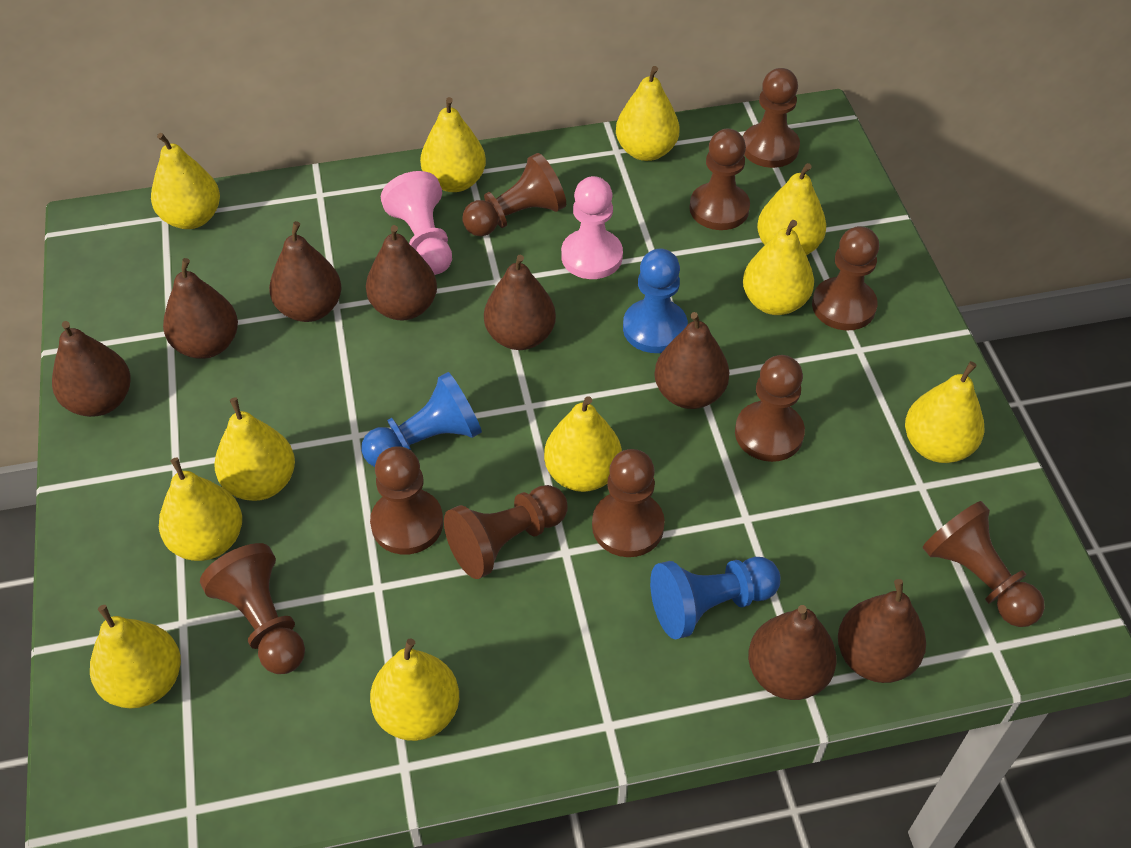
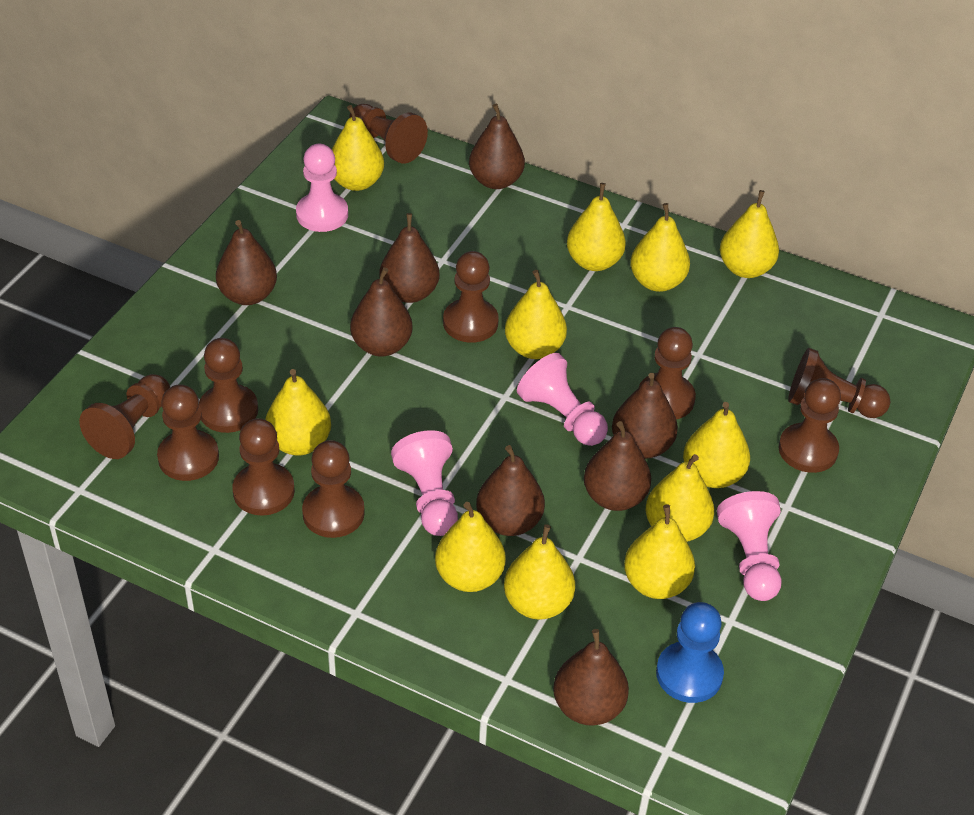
blue pawn: [361,372,482,467] [623,249,688,353] [650,557,780,640] = 3 -> [656,602,724,703] = 1
pink pawn: [381,171,452,275] [561,176,623,279] = 2 -> [296,144,348,232] [391,430,458,536] [517,353,608,446] [717,491,782,601] = 4

